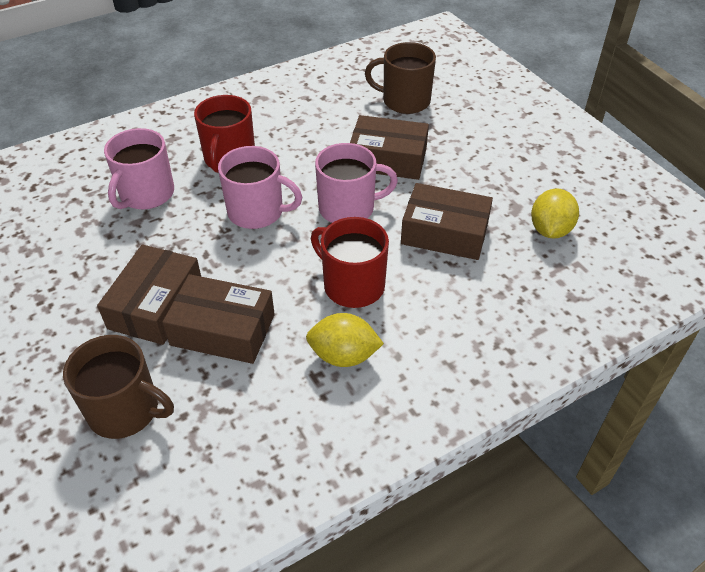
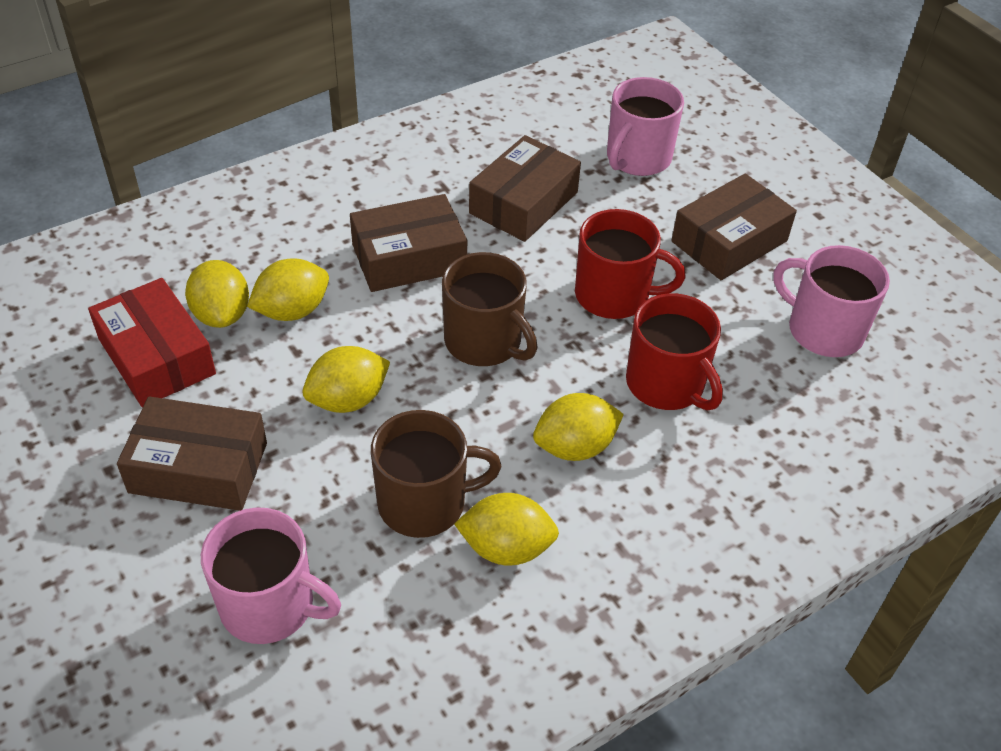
red box: none = 0 -> [88,278,216,407] = 1
yellow lemon: [306,313,384,367] [531,188,579,239] = 2 -> [185,260,249,328] [247,258,329,321] [303,346,390,413] [454,493,559,566] [533,393,624,461] = 5

